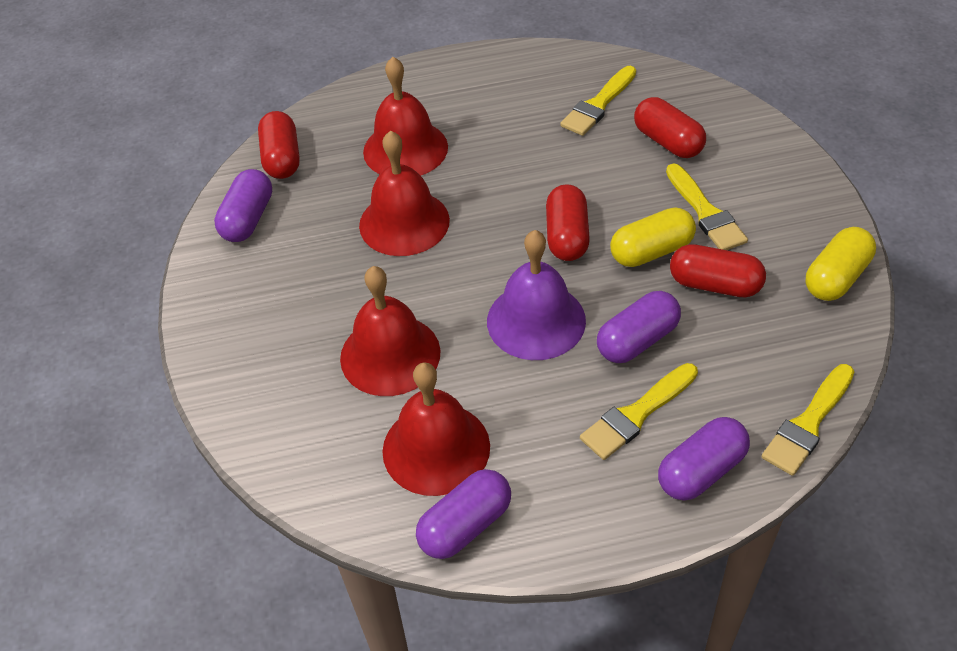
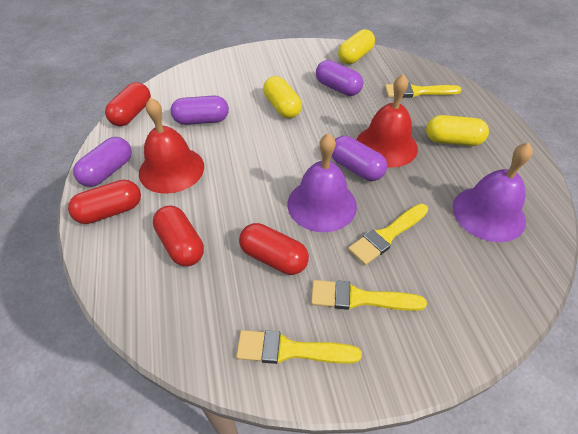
purple bell: [487,230,586,360] = 1 -> [287,133,357,232] [452,143,533,242] = 2
red bell: [340,266,440,396] [359,130,450,256] [363,57,448,176] [383,362,490,496] = 4 -> [139,97,204,194] [357,74,418,168] = 2
yellow capsule: [610,207,696,267] [805,227,876,301] = 2 -> [263,76,302,119] [338,29,375,64] [426,115,489,146] = 3

